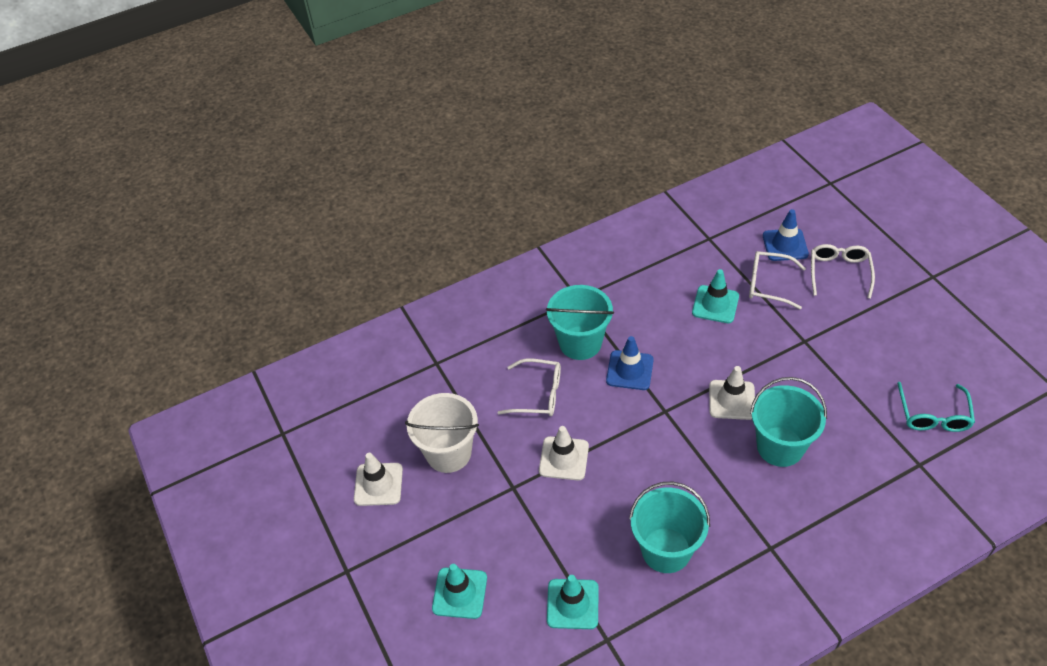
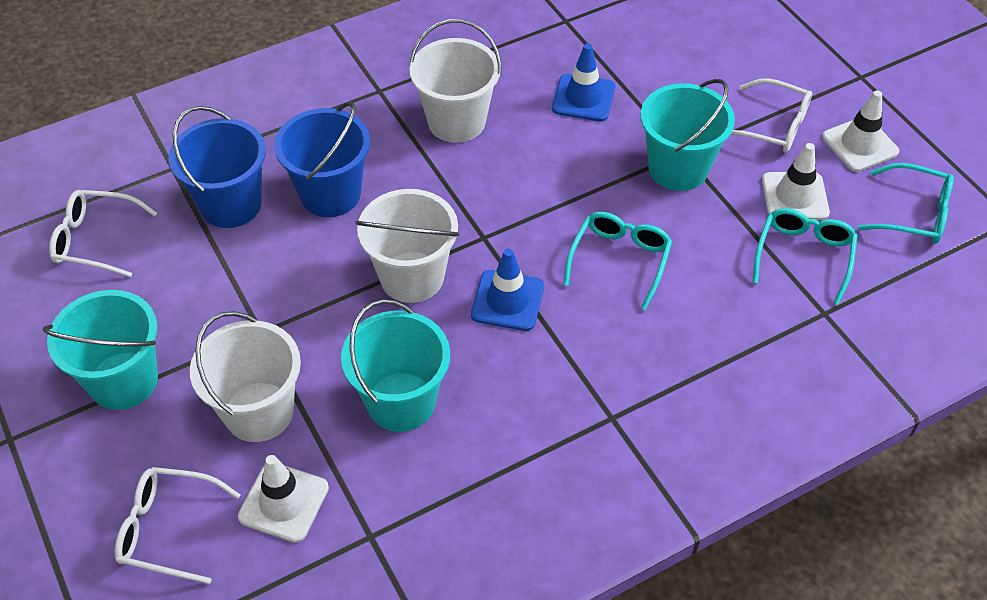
blue bucket: none = 0 -> [169,106,266,228] [274,102,370,217] = 2
turquoise glasses: [897,382,975,432] = 1 -> [563,212,672,310] [753,208,858,305] [858,163,954,244] = 3
turquoise traffic cone: [432,564,487,619] [547,575,599,629] [692,269,739,323] = 3 -> none = 0
white bucket: [405,393,479,473] = 1 -> [190,311,301,442] [355,189,459,303] [409,19,501,143] = 3

